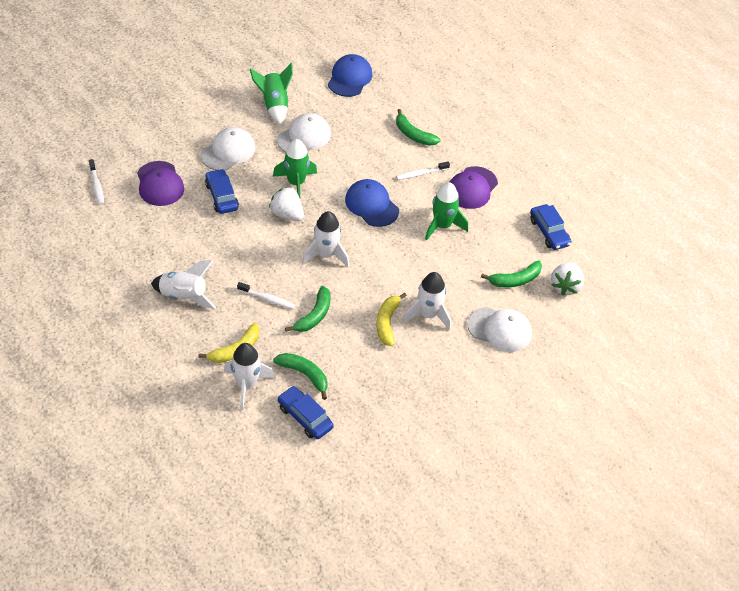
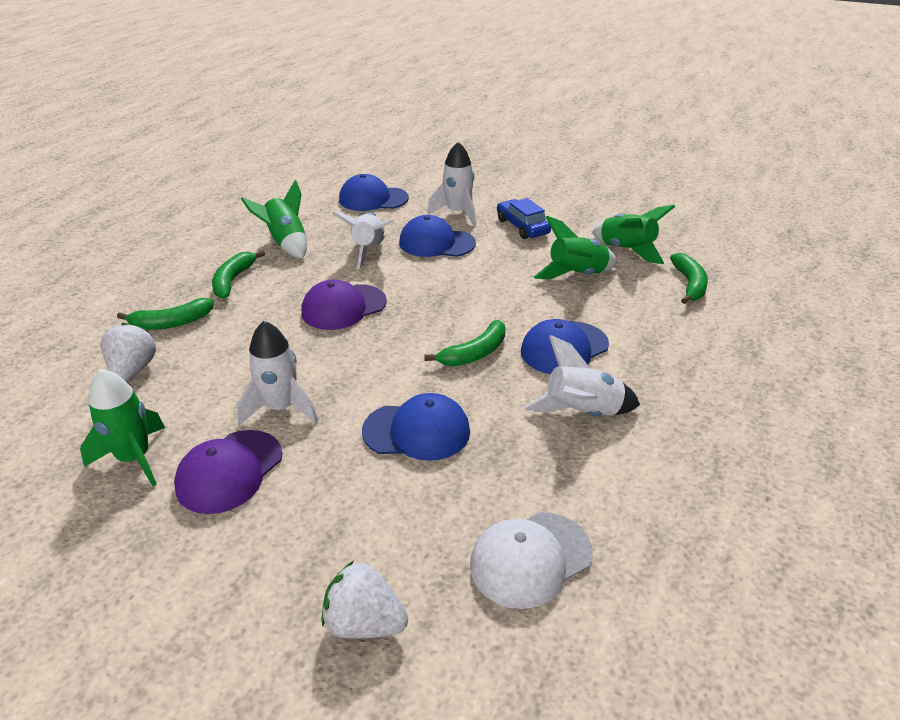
blue cap: [328,54,372,97] [345,179,399,227] = 2 -> [339,174,409,211] [362,393,470,461] [399,215,476,257] [521,319,609,374] = 4
blue car: [205,169,239,214] [278,386,334,439] [530,204,571,250] = 3 -> [497,198,551,239] = 1
green rocket: [250,62,293,125] [273,139,317,198] [425,182,468,240] = 3 -> [80,369,165,486] [241,180,307,259] [534,216,617,279] [592,205,675,264] = 4
white cap: [201,127,256,170] [277,113,331,153] [467,307,532,352] = 3 -> [470,512,593,609] = 1
white toothbrush: [89,159,104,205] [237,282,295,309] [396,161,450,180] = 3 -> none = 0
yellow banana: [199,323,259,363] [376,293,407,346] = 2 -> none = 0

